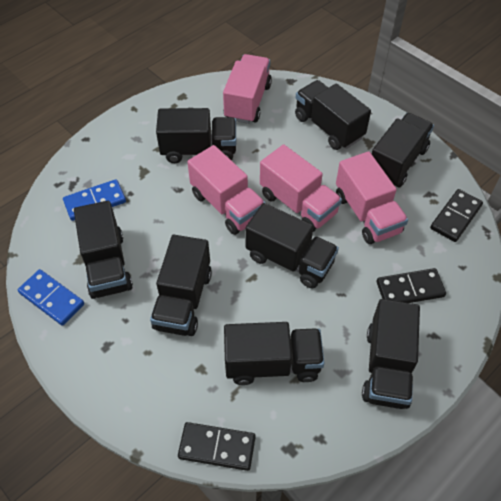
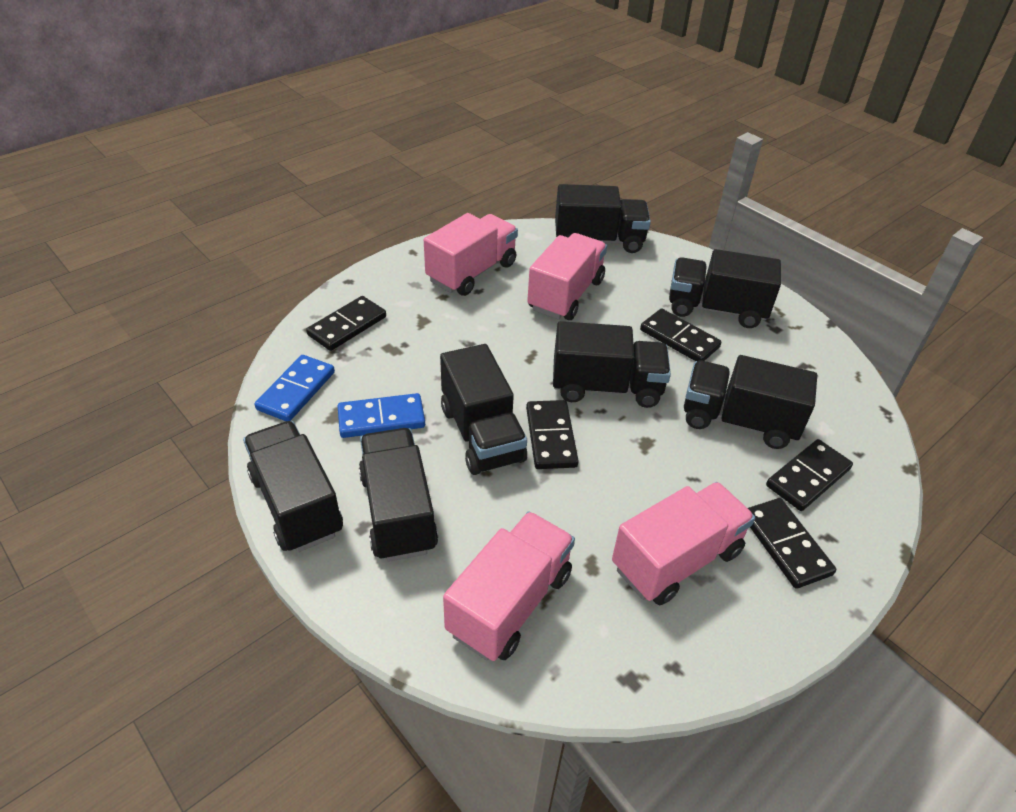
black domino: [178,422,256,471] [377,268,446,303] [430,189,483,242] = 3 -> [306,296,386,351] [526,400,579,469] [640,309,721,361] [748,498,836,589] [766,439,853,511] = 5
black truck: [74,201,133,299] [150,235,212,336] [156,108,236,163] [224,322,324,385] [245,203,339,289] [295,80,371,150] [362,299,420,409] [372,113,434,187] = 8 -> [243,421,343,552] [359,428,438,562] [440,344,527,475] [553,321,671,408] [555,184,651,253] [669,249,781,328] [684,355,817,449] = 7

